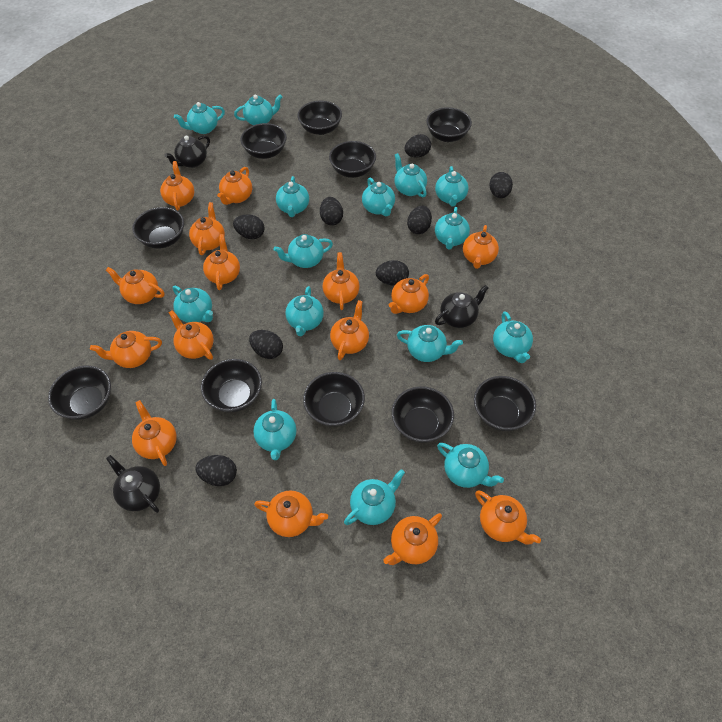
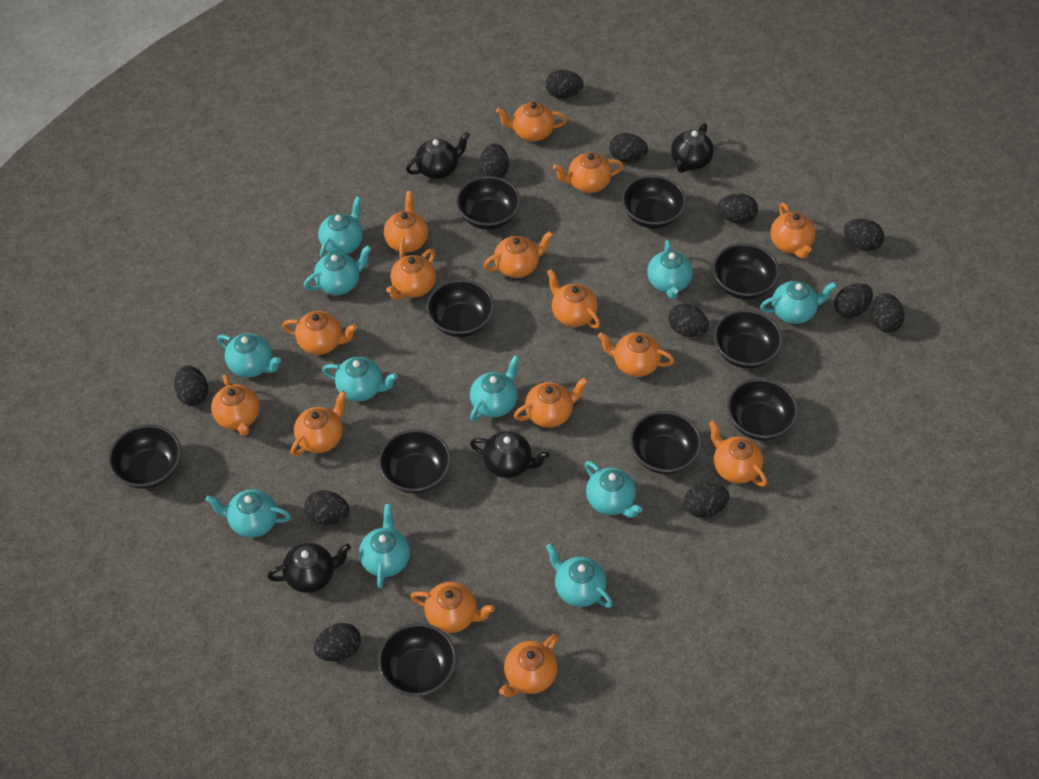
black egg: [195,455,237,486] [233,214,265,239] [249,330,283,359] [320,197,343,226] [376,260,409,286] [405,134,431,158] [407,206,432,234] [489,172,513,198] = 8 -> [174,365,208,406] [305,490,350,525] [313,623,361,661] [480,143,509,178] [546,70,584,99] [609,133,648,163] [668,303,709,337] [684,483,730,518] [718,193,758,224] [834,283,873,318] [844,219,884,251] [872,293,904,333] = 12
black teapot: [106,455,160,513] [165,135,210,168] [435,285,488,328] = 3 -> [267,543,351,593] [406,132,470,179] [470,431,549,478] [671,123,714,173] = 4
turquoise teapot: [172,285,213,323] [174,102,225,134] [234,95,282,125] [253,399,297,460] [273,234,333,268] [276,176,309,217] [285,286,324,336] [344,469,405,525] [362,178,395,216] [394,153,427,198] [397,325,463,362] [435,166,469,206] [435,207,470,250] [437,443,504,488] [493,312,533,363] = 15 -> [206,489,291,538] [217,333,281,377] [304,245,372,295] [318,196,363,258] [322,357,398,402] [359,504,410,589] [470,355,520,421] [546,543,613,608] [585,461,642,518] [647,240,693,299] [760,281,837,324] = 11

